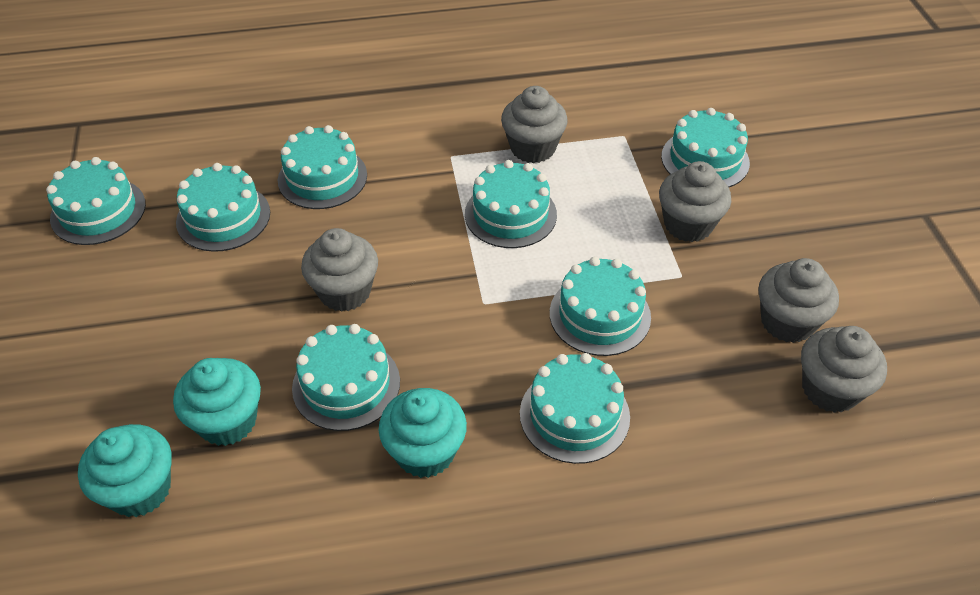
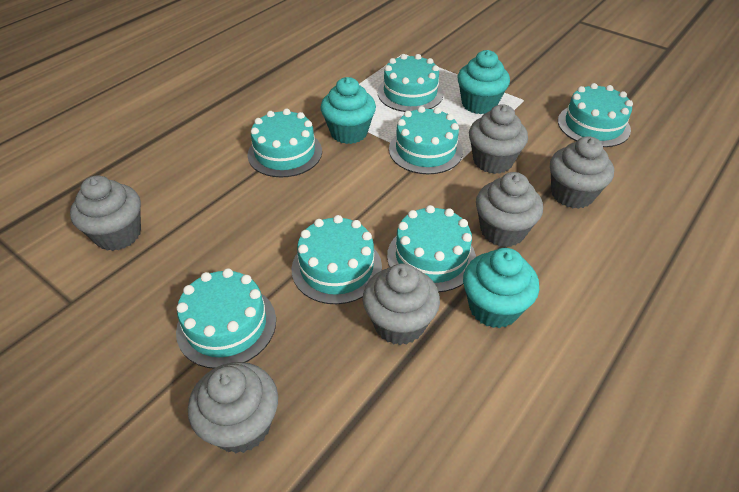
grey cupcake: [301,228,378,312] [501,86,568,163] [659,161,731,242] [758,258,839,343] [801,326,887,413] = 5 -> [70,175,141,251] [188,362,278,453] [363,263,440,345] [469,104,528,174] [476,172,543,247] [550,136,614,209] = 6
turquoise cake: [46,157,146,245] [176,163,270,252] [278,125,367,209] [292,324,400,431] [465,160,557,248] [520,353,630,464] [550,257,651,356] [661,108,750,187] = 8 -> [176,268,276,369] [248,109,322,177] [292,215,382,304] [378,54,444,112] [387,205,476,292] [389,106,463,174] [558,83,633,147] = 7

